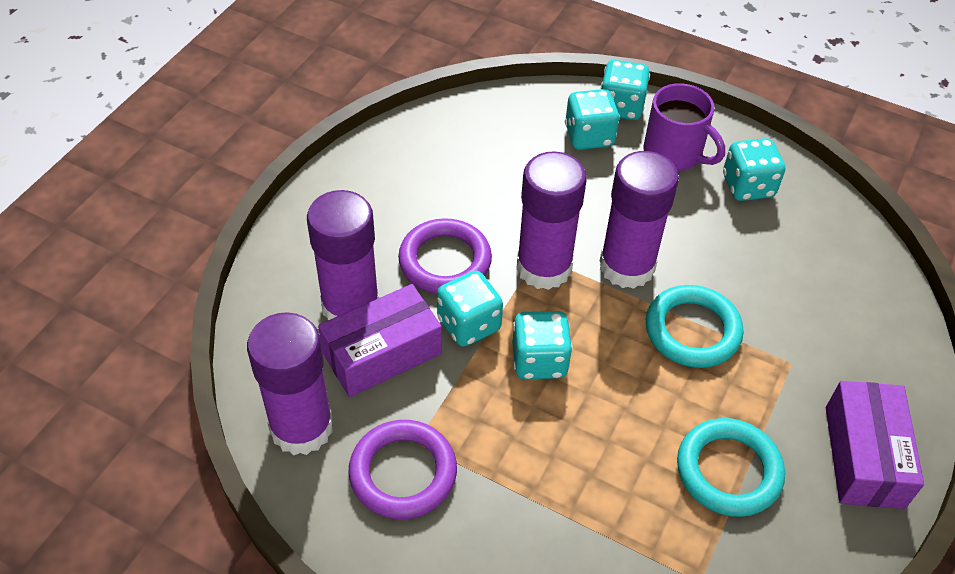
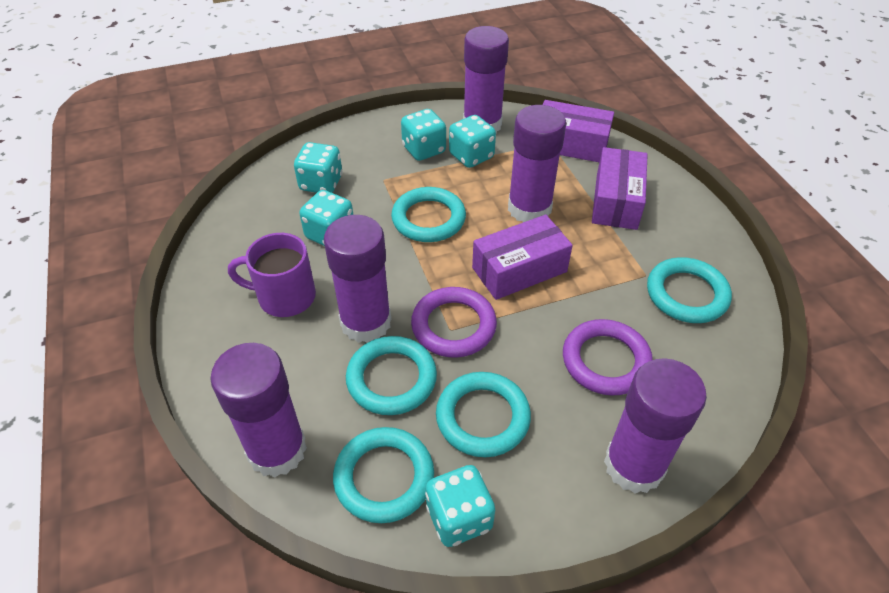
purple box: [318,284,442,397] [826,381,924,509] = 2 -> [472,215,573,300] [543,100,614,162] [592,147,648,230] = 3
purple glue stick: [247,312,333,455] [307,190,379,320] [516,151,587,290] [600,151,679,289] = 4 -> [210,343,307,477] [324,215,391,343] [463,26,509,133] [508,105,566,222] [604,358,707,493] = 5
turquoise ring: [646,285,744,368] [677,418,785,517] = 2 -> [333,427,434,523] [346,336,437,415] [391,187,466,242] [436,372,531,457] [647,257,732,323] = 5

